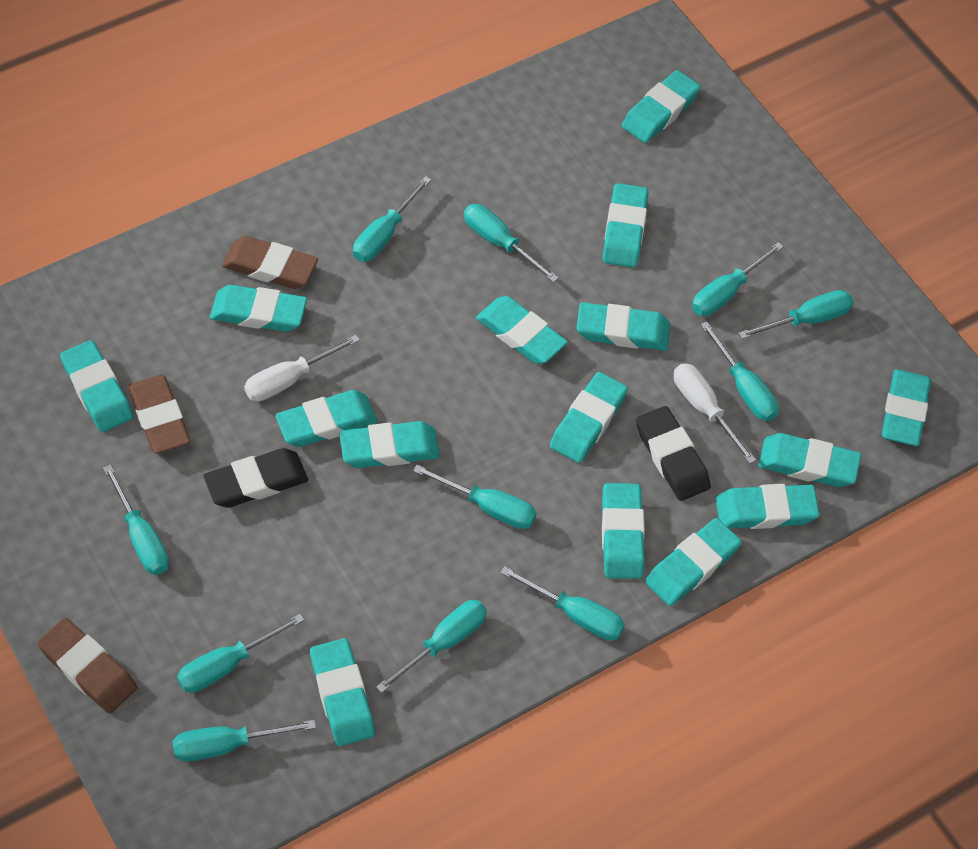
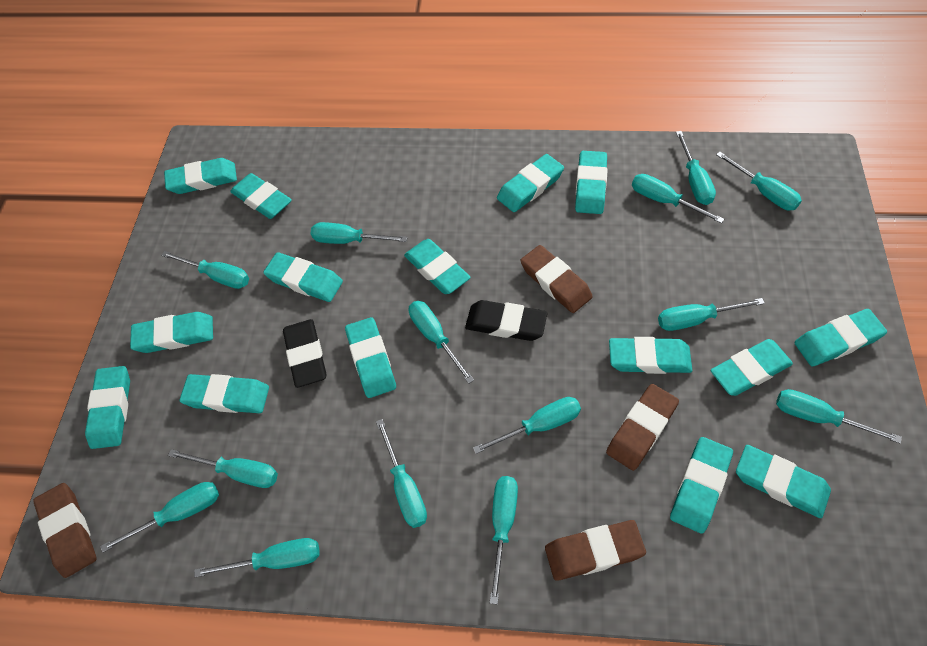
brown eraser: [37,618,137,713] [128,375,190,454] [222,236,318,289] = 3 -> [33,483,97,578] [521,245,593,313] [545,520,646,581] [606,384,679,471] = 4
turquoise screwdriver: [103,464,169,575] [173,720,316,762] [177,614,304,693] [353,176,431,262] [376,600,487,693] [413,465,536,529] [464,204,559,283] [500,566,625,640] [692,242,784,316] [700,321,779,421] [738,290,853,339] = 11 -> [100,482,219,553] [161,251,249,289] [168,449,278,488] [194,538,320,577] [311,222,407,244] [376,419,427,528] [408,301,474,384] [473,397,581,454] [490,476,518,604] [632,174,724,223] [658,298,765,331] [676,131,716,205] [716,151,802,210] [776,389,902,443] = 14
white screwdriver: [244,335,360,401] [674,363,756,464] = 2 -> none = 0

